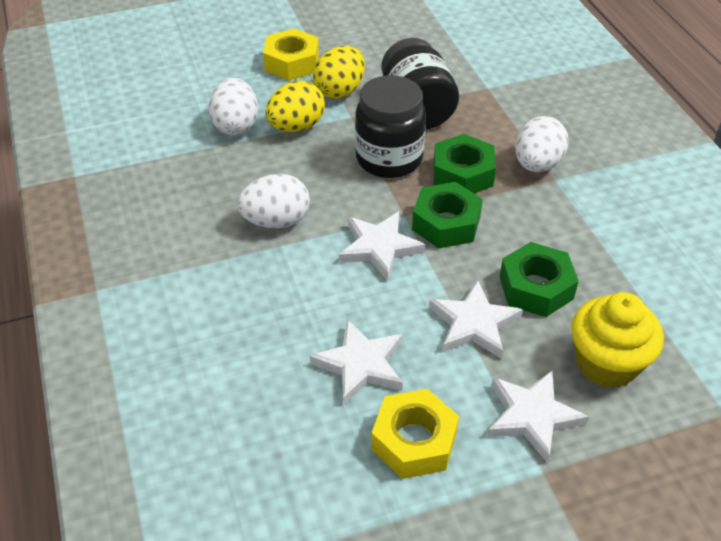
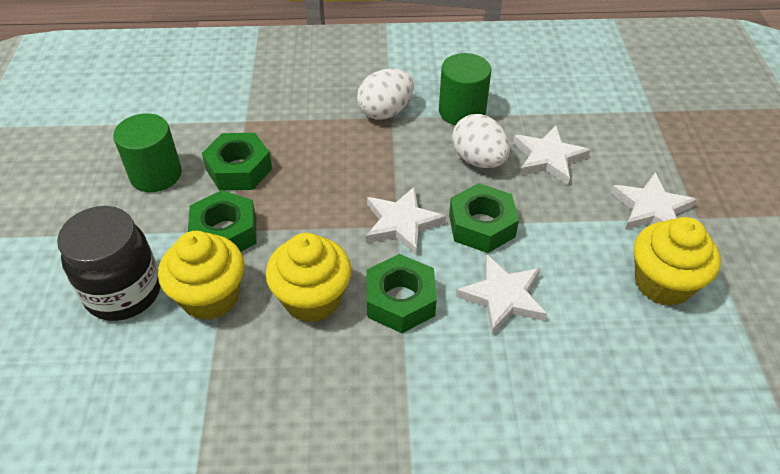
black jar: [355,75,426,178] [382,38,459,129] = 2 -> [57,206,161,321] = 1
green cylinder: none = 0 -> [113,113,182,192] [439,53,491,125] = 2
green nut: [412,182,483,249] [434,134,496,193] [500,242,579,317] = 3 -> [188,190,256,252] [202,133,272,191] [367,254,437,333] [449,183,519,253] = 4
white egg: [209,78,258,135] [237,174,310,228] [515,116,569,172] = 3 -> [357,68,414,120] [452,114,510,168] = 2
yellow cupcake: [571,292,664,388] = 1 -> [158,231,244,320] [266,233,351,322] [634,217,721,306] = 3
yellow egg: [265,81,325,132] [313,46,365,99] = 2 -> none = 0
yellow nut: [263,28,319,81] [371,389,459,479] = 2 -> none = 0

